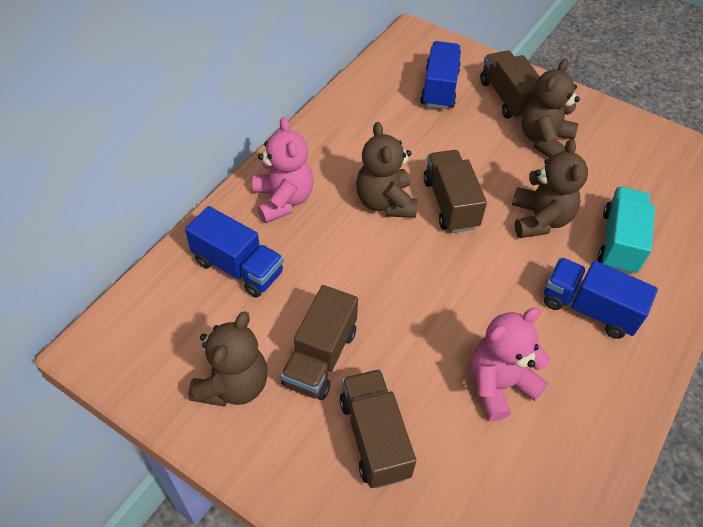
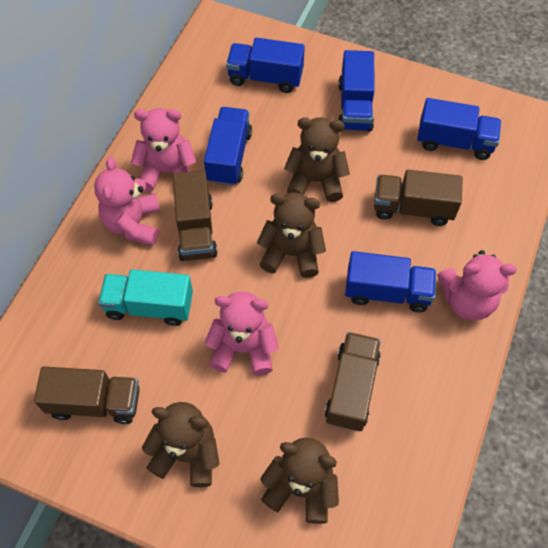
blue truck: [185,206,284,298] [420,41,461,109] [544,257,658,339] = 3 -> [204,107,252,186] [226,38,305,93] [338,50,375,131] [345,251,436,312] [417,98,501,160] = 5
pink teddy bear: [252,117,313,223] [471,307,550,421] = 2 -> [94,157,160,246] [131,108,197,192] [205,291,279,375] [437,250,517,321] = 4

